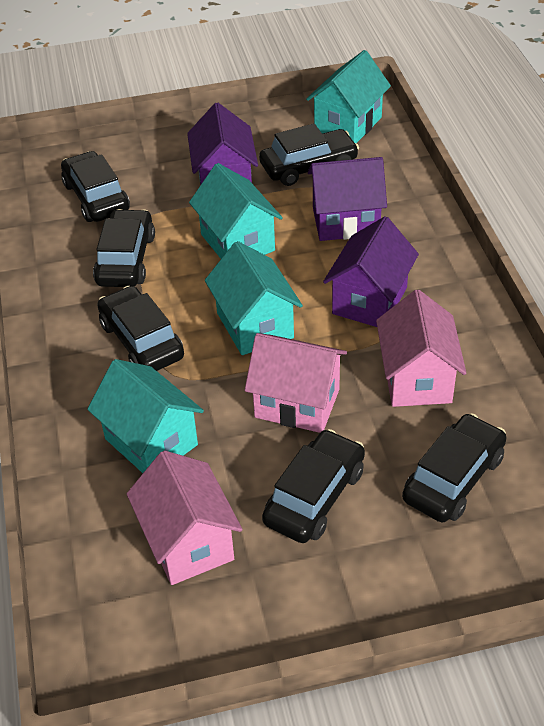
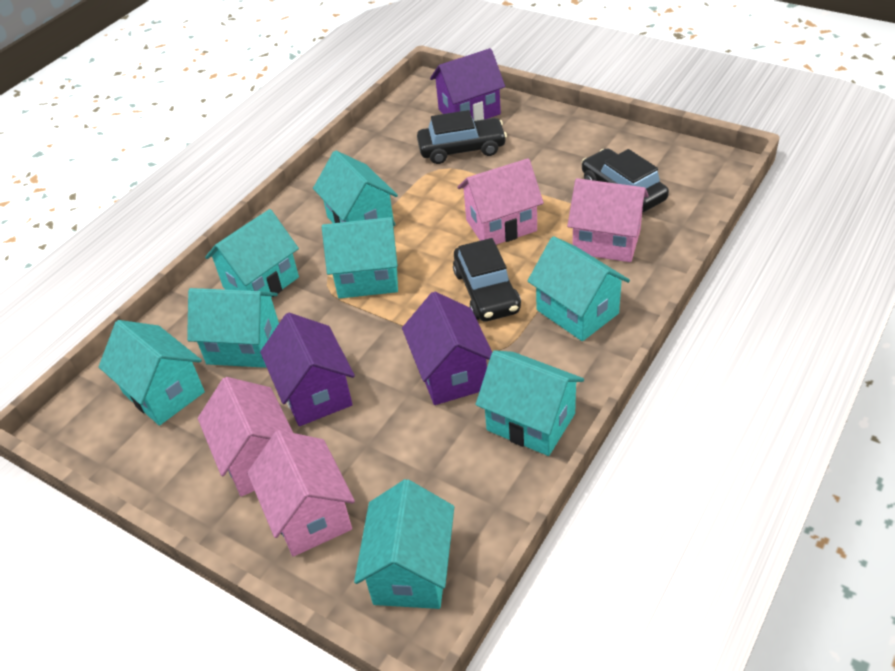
black car: [61,151,130,222] [93,209,155,287] [97,286,184,371] [259,123,359,186] [262,429,365,543] [402,413,506,522] = 6 -> [417,110,507,164] [453,238,521,322] [582,148,669,212] = 3
pink house: [127,450,243,585] [245,333,347,433] [376,289,466,407] = 3 -> [198,377,293,497] [247,430,355,557] [457,158,544,245] [567,178,649,262] = 4
turquoise house: [87,359,204,473] [189,163,283,259] [205,241,303,355] [306,50,391,143] = 4 -> [99,320,205,426] [187,288,279,368] [205,209,299,297] [313,151,398,227] [322,217,398,299] [354,479,454,609] [476,350,584,456] [528,236,630,341] = 8

